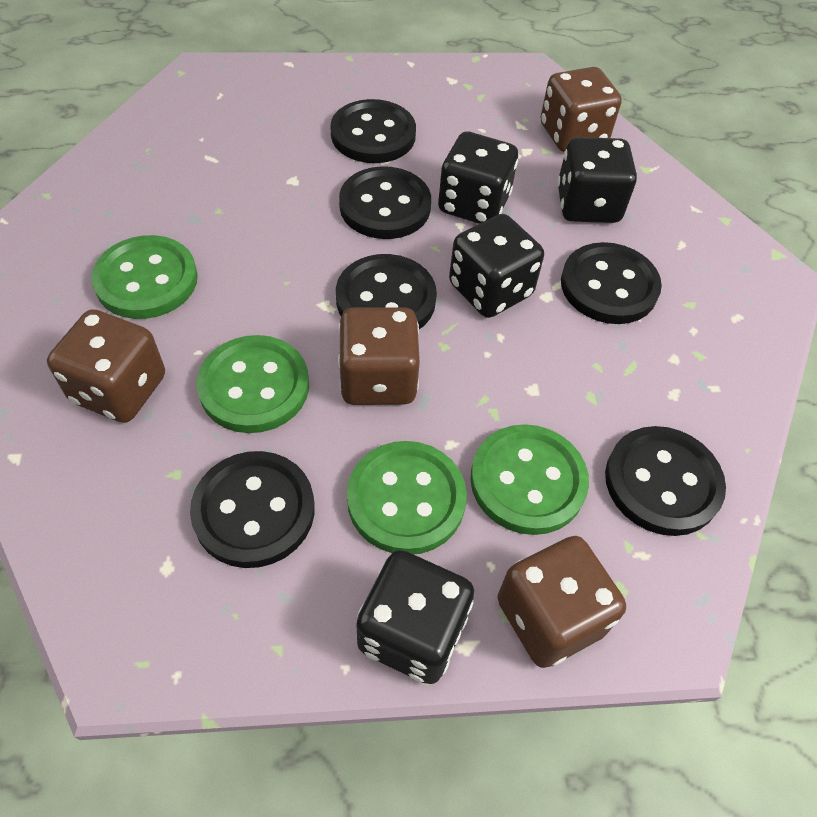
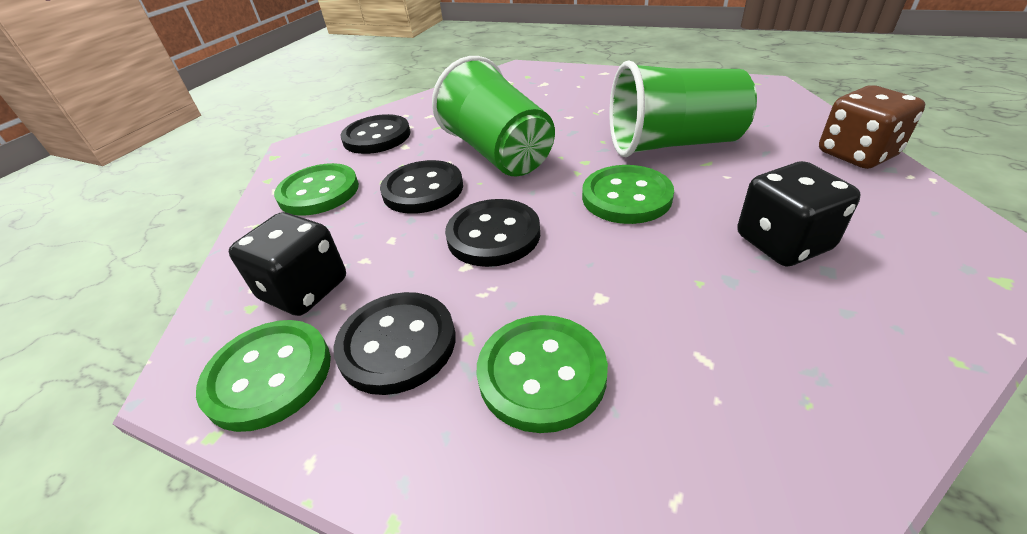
black button: [190,451,315,568] [330,99,416,163] [336,254,437,329] [339,166,431,239] [561,242,662,324] [605,426,726,536] = 6 -> [333,292,455,395] [341,114,411,154] [380,160,463,214] [445,199,540,267] = 4
black dice: [356,550,474,684] [438,132,518,224] [449,214,544,318] [557,137,637,223] = 4 -> [229,212,346,316] [737,161,861,266] = 2
brown dice: [47,309,165,423] [338,307,420,405] [498,536,626,668] [541,67,622,152] = 4 -> [819,85,925,169] = 1
green cup: none = 0 -> [432,56,555,176] [609,60,757,157] = 2

